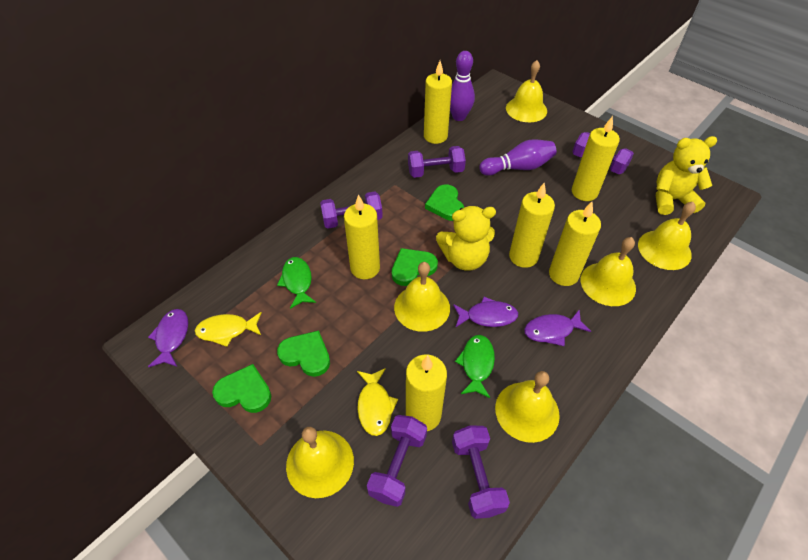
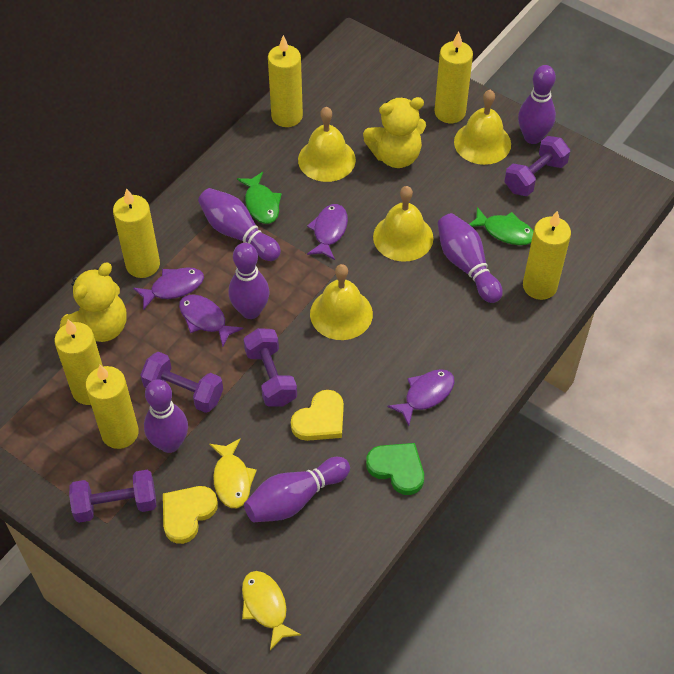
green heart: [212,364,271,413] [277,331,330,377] [392,248,438,286] [425,184,464,221] = 4 -> [366,443,424,495] = 1
purple bowling pin: [450,51,475,121] [479,139,556,176] = 2 -> [144,380,188,453] [198,188,281,261] [229,243,269,319] [244,457,350,522] [437,213,503,303] [518,65,556,144] = 6
purple dumbbell: [320,191,383,228] [367,415,427,507] [408,146,466,178] [452,425,510,519] [572,132,634,174] = 5 -> [69,470,156,523] [140,352,223,413] [243,328,297,407] [504,136,570,196] = 4
purple fish: [148,309,188,367] [453,297,518,328] [524,309,591,346] = 3 -> [133,267,204,310] [179,294,244,347] [307,204,348,260] [387,369,455,426] = 4
yellow bell: [286,427,354,498] [394,262,450,332] [495,371,560,443] [506,60,547,122] [581,237,636,306] [638,202,696,270] = 6 -> [298,107,356,182] [310,264,373,340] [373,186,433,262] [454,90,511,165] = 4
yellow heart: none = 0 -> [163,486,218,544] [291,390,344,441] = 2

